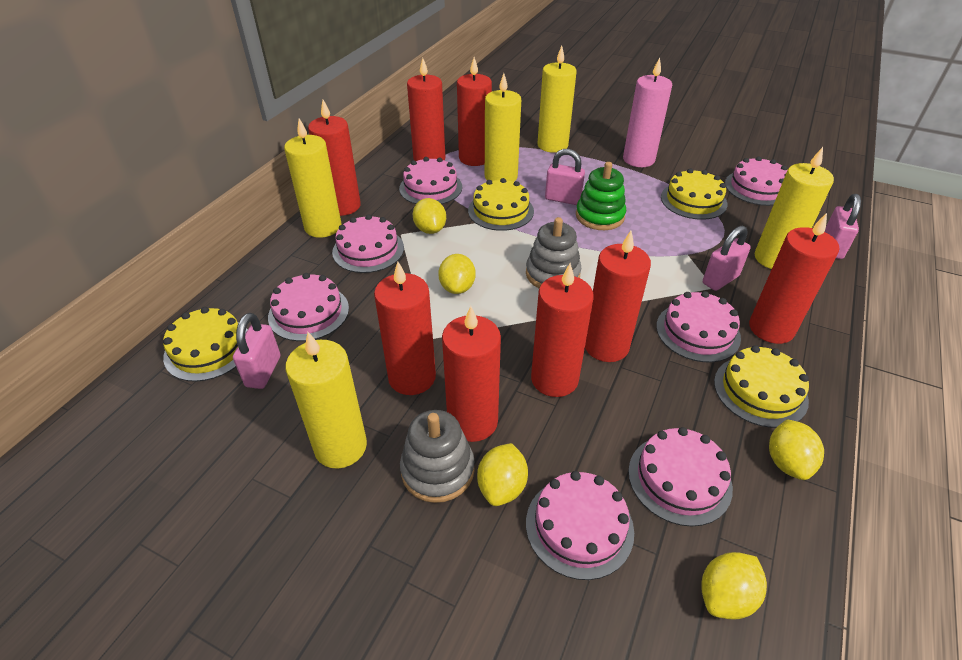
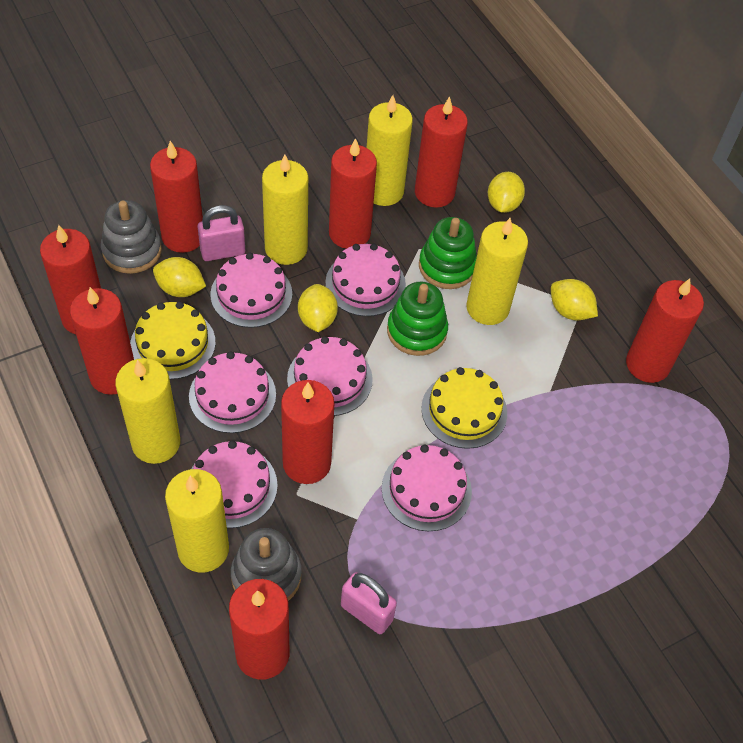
green stacking toy: [576,162,626,230] = 1 -> [387,282,448,356] [419,217,477,289] = 2
pink cake: [268,273,349,341] [332,214,404,273] [399,157,462,204] [526,471,634,580] [628,427,733,527] [656,291,741,362] [725,156,787,206] = 7 -> [189,351,276,433] [191,441,278,528] [210,252,292,328] [287,336,373,416] [325,243,406,316] [382,445,472,531] = 6
pink candle: [623,58,672,167] = 1 -> none = 0
pink padlock: [233,313,280,389] [545,149,585,205] [703,226,751,291] [825,194,861,259] = 4 -> [198,205,245,261] [341,572,397,634] = 2
yellow cake: [163,307,248,382] [468,178,534,231] [661,169,727,220] [714,346,809,428] = 4 -> [130,301,216,379] [421,367,507,449] = 2
yellow lemon: [413,198,446,234] [438,254,476,294] [477,443,528,506] [701,552,767,620] [769,419,824,480] = 5 -> [153,257,206,297] [298,284,338,332] [488,172,525,213] [551,279,598,320] = 4

